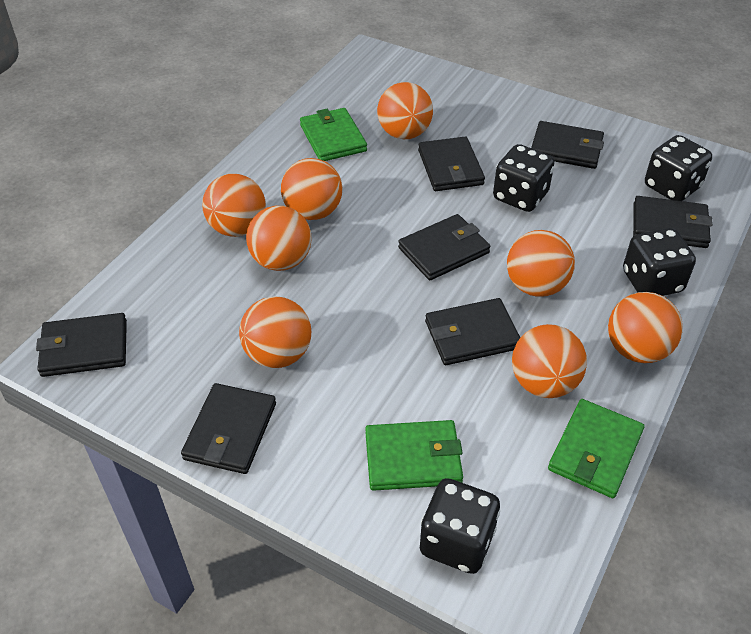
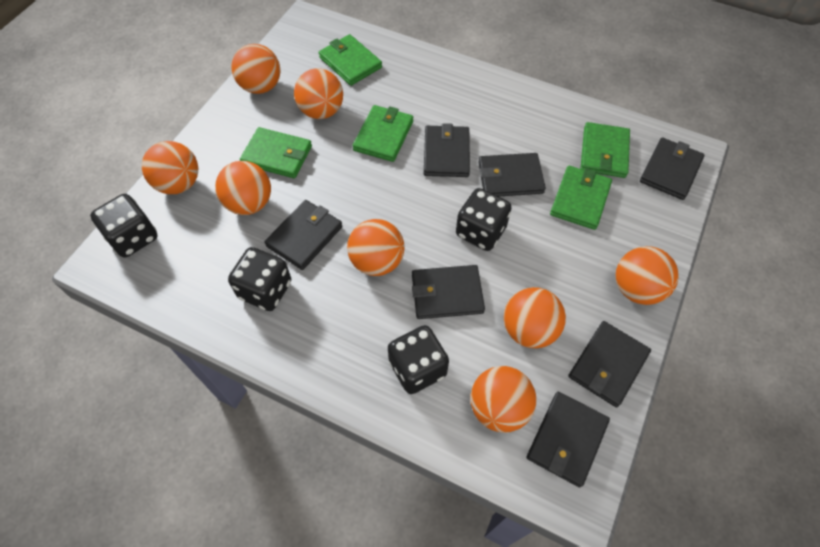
green wallet: [300,108,367,161] [365,420,463,491] [548,399,644,498] = 3 -> [240,127,312,178] [319,34,382,86] [353,105,413,162] [550,166,612,230] [580,122,630,178] = 5

